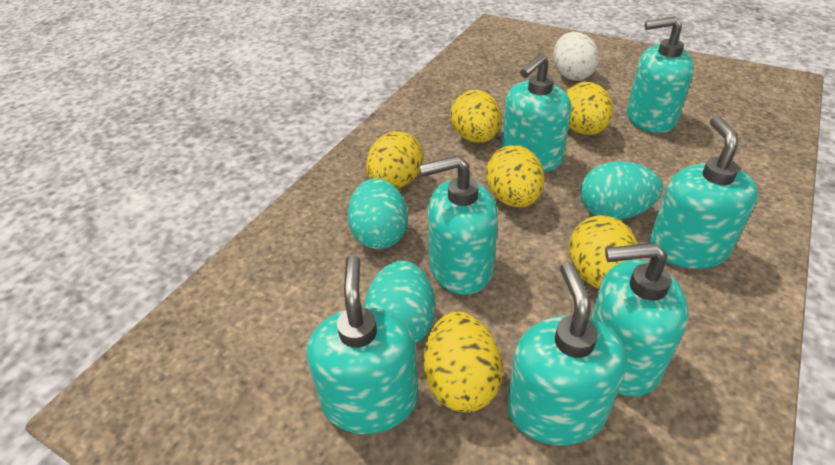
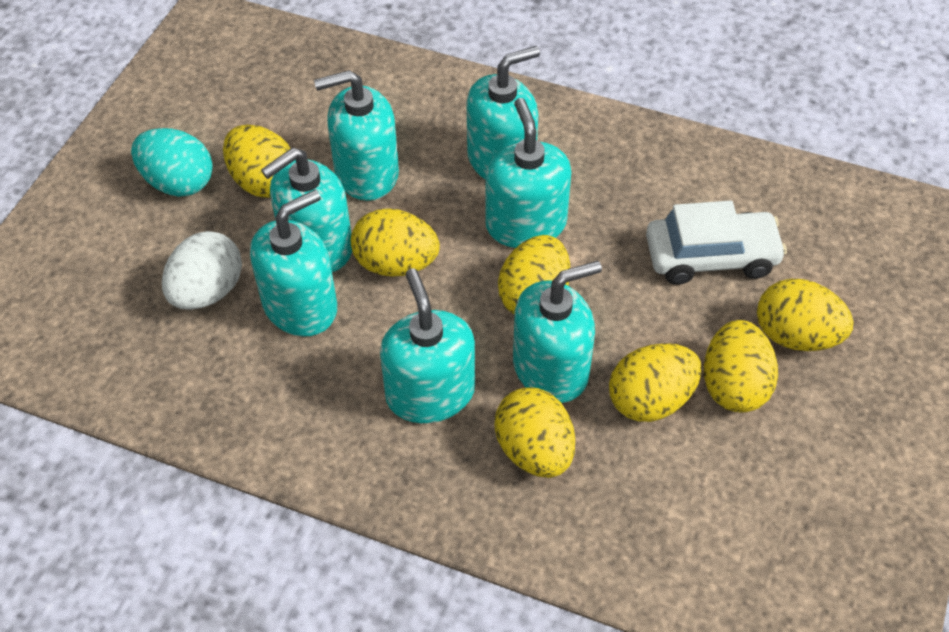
turquoise egg: [347,178,408,249] [364,260,435,344] [580,161,663,220] = 3 -> [131,128,213,197] = 1
white car: none = 0 -> [646,200,787,285] = 1
yellow egg: [366,131,423,189] [424,312,503,412] [450,90,501,143] [486,146,544,207] [565,82,613,135] [569,215,640,289] = 6 -> [223,125,291,198] [351,208,440,277] [495,388,575,478] [498,235,570,314] [609,343,702,422] [704,320,778,413] [757,279,854,351] = 7

